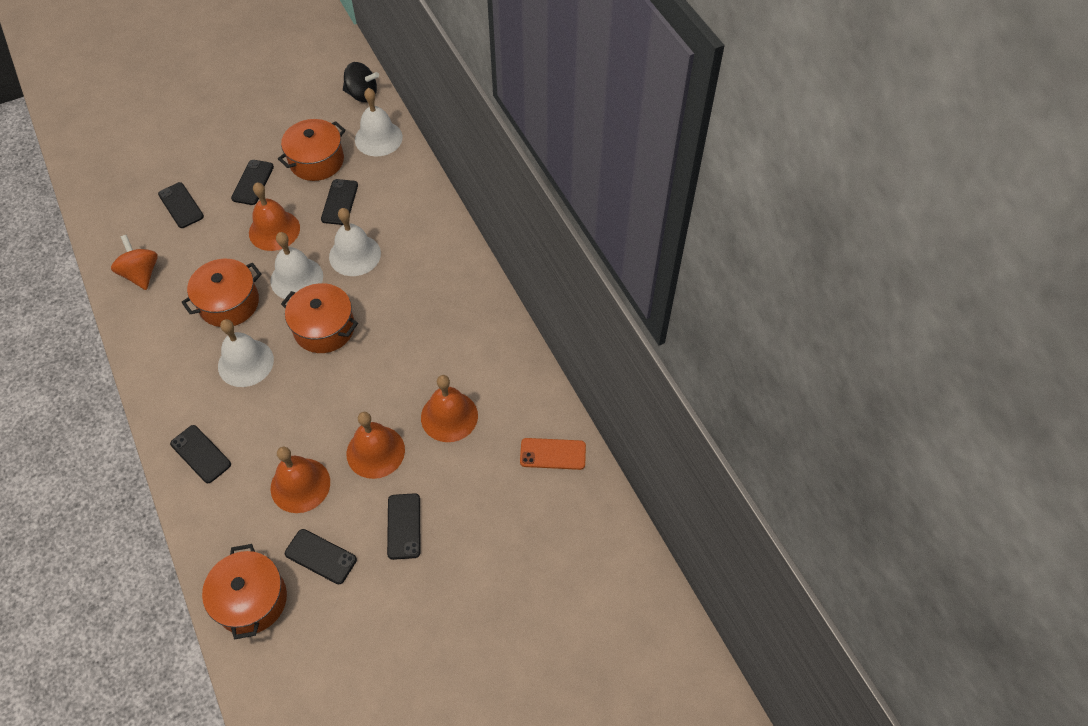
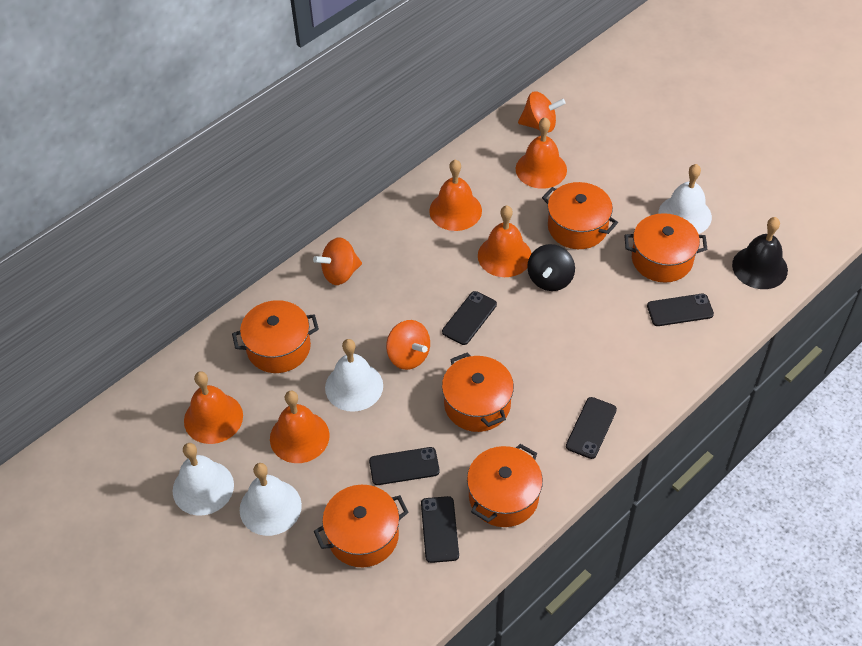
black bell: none = 0 -> [732,217,788,289] = 1
black phone: [158,182,204,228] [170,425,231,483] [231,160,274,205] [285,529,357,584] [321,179,358,225] [387,493,420,560] = 6 -> [369,447,440,485] [421,496,459,563] [442,291,497,345] [566,397,617,459] [647,294,714,326] = 5
orange bell: [249,182,300,251] [271,447,330,513] [347,412,405,479] [421,375,478,442] = 4 -> [184,371,243,444] [270,391,330,463] [429,160,482,231] [478,206,531,277] [516,117,567,189] = 5
orange phone: [520,438,586,470] = 1 -> none = 0
orange pot: [181,259,262,327] [202,544,287,639] [278,119,346,181] [281,283,358,353] = 4 -> [232,300,319,373] [314,485,409,567] [442,352,514,432] [467,444,543,527] [542,182,618,249] [624,213,708,283] = 6
orange spinning top: [111,235,158,290] = 1 -> [313,237,362,285] [386,320,430,370] [518,91,566,132] = 3

